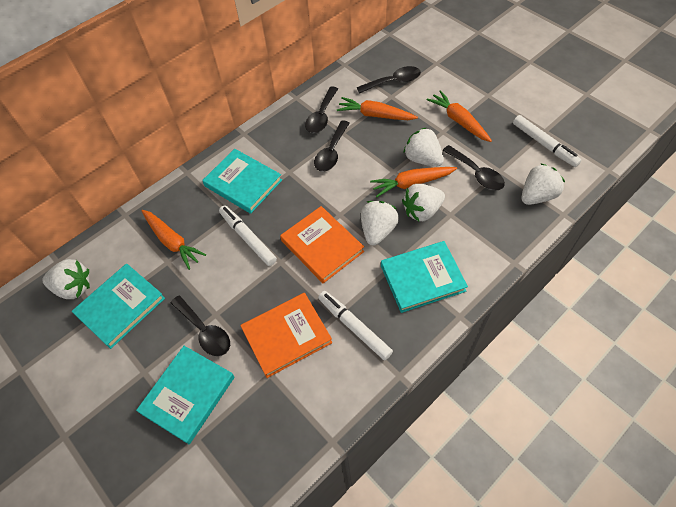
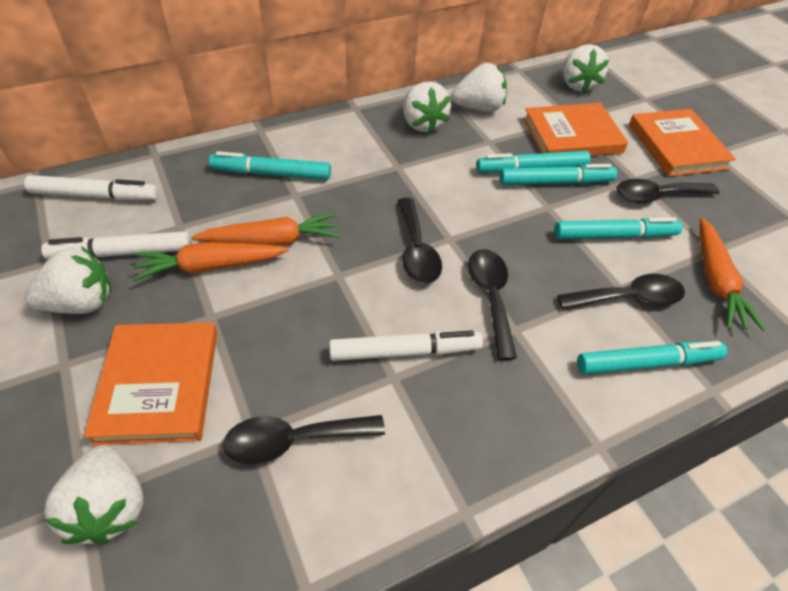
orange book: [240,293,332,378] [280,206,364,283] = 2 -> [84,322,217,445] [523,103,628,156] [629,109,736,177] = 3
orange carrot: [141,210,206,270] [337,97,418,120] [370,167,457,197] [427,90,492,142] = 4 -> [132,242,289,282] [191,213,340,246] [700,218,765,331] = 3
turquoise book: [72,263,165,349] [136,346,234,444] [202,149,282,214] [381,241,468,313] = 4 -> none = 0
turquoise marker: none = 0 -> [209,151,331,180] [476,151,591,173] [499,164,617,185] [554,217,682,239] [577,341,727,375] = 5

